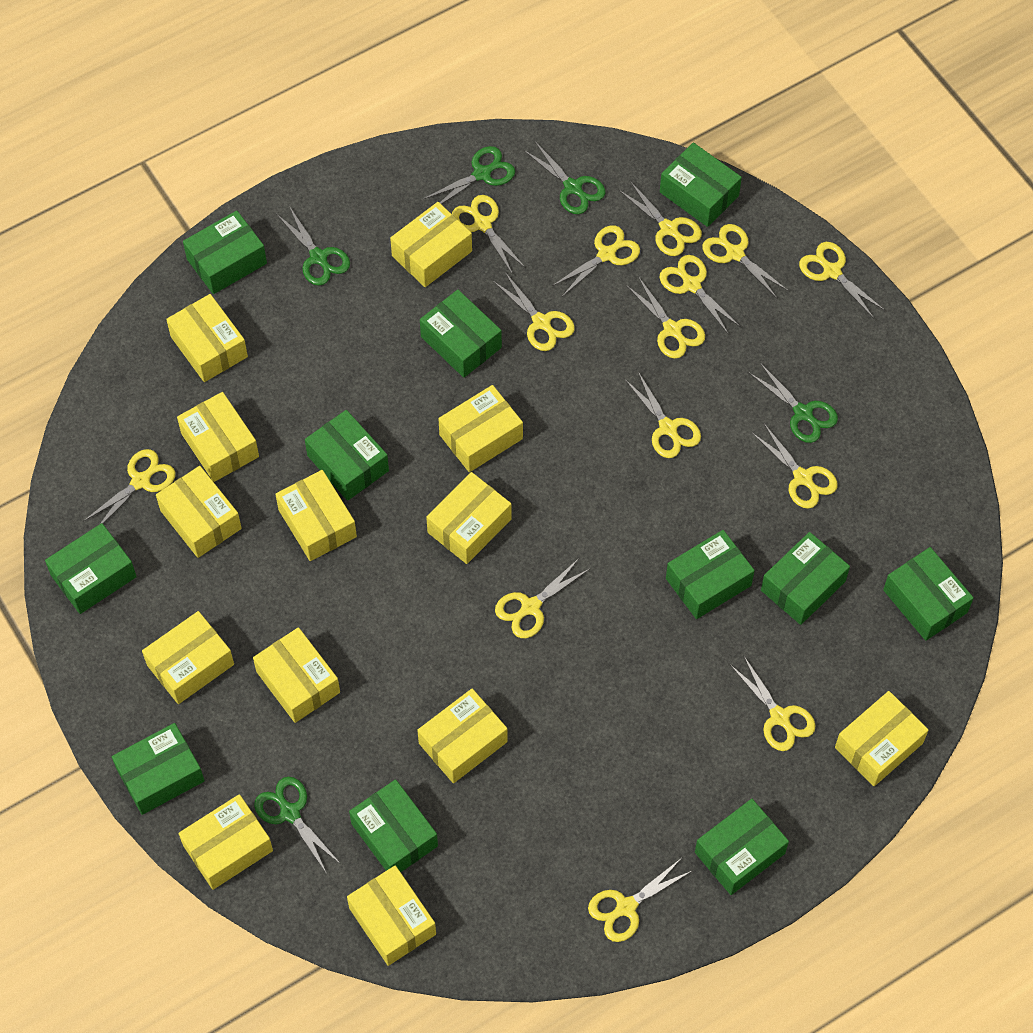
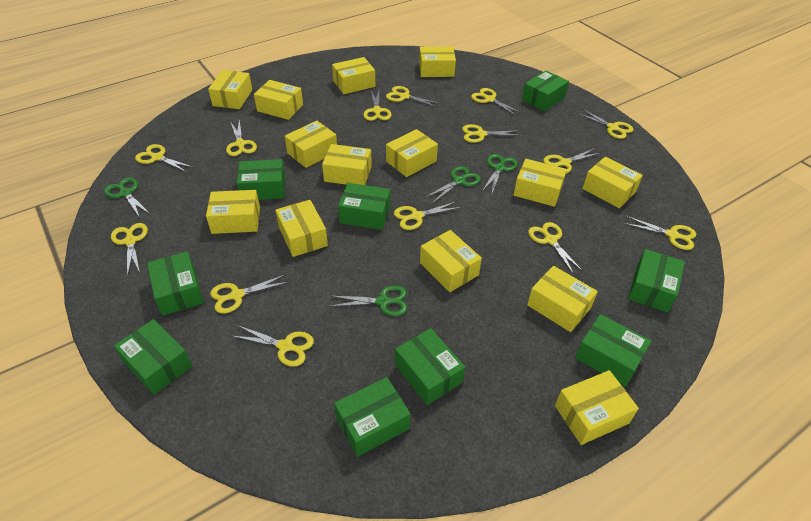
green box: [45,523,137,614] [112,723,205,815] [183,211,267,294] [305,410,389,501] [349,779,438,872] [420,290,502,378] [660,143,742,227] [666,530,755,619] [695,799,789,895] [761,532,850,625] [883,547,974,641] = 11 -> [114,319,192,395] [147,251,204,316] [237,159,285,200] [334,377,411,457] [338,183,390,230] [395,328,465,405] [522,70,569,111] [575,314,651,387] [628,249,685,313] = 9
green scissors: [254,777,341,874] [277,206,350,286] [423,146,515,204] [524,140,605,214] [749,363,838,443] = 5 -> [104,177,151,218] [329,285,407,316] [425,166,481,203] [483,154,518,193] = 4
yellow box: [142,611,234,704] [156,466,242,558] [166,294,248,382] [177,392,259,482] [178,794,273,890] [253,627,340,723] [275,470,357,561] [347,865,436,966] [390,202,472,287] [417,689,508,783] [426,472,511,564] [438,385,523,472] [835,691,929,786] = 13 -> [206,190,260,234] [208,70,252,109] [254,80,303,120] [275,200,328,257] [285,121,337,168] [322,144,372,185] [332,57,375,94] [386,129,438,177] [419,47,456,77] [420,230,482,292] [514,159,567,207] [527,266,598,332] [555,370,639,445] [583,157,643,208] = 14

